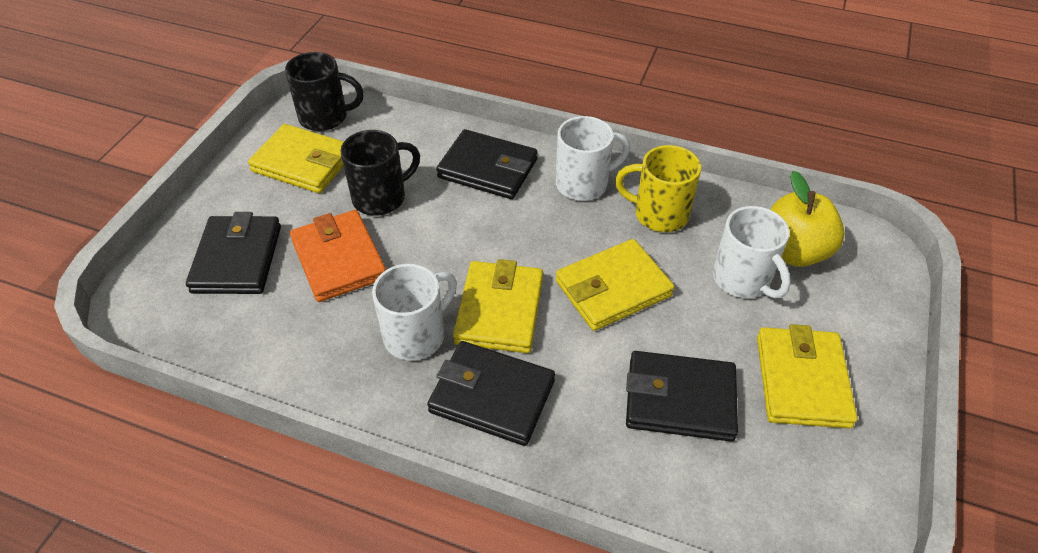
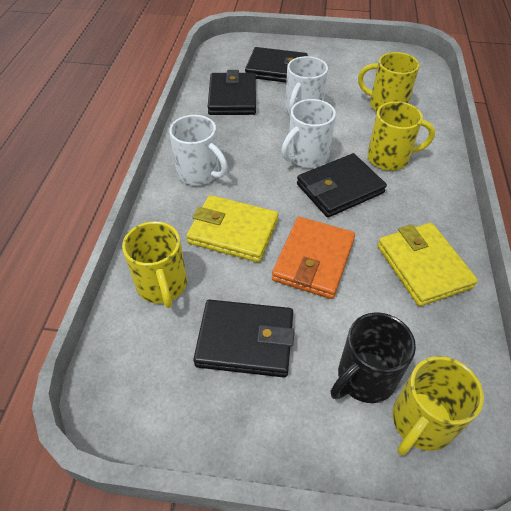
black mug: [285,52,364,131] [340,130,420,216] = 2 -> [331,312,416,403] = 1
yellow apple: [770,171,845,267] = 1 -> none = 0
yellow mug: [615,145,701,232] = 1 -> [122,221,187,308] [358,52,420,112] [367,101,435,171] [393,356,484,456] = 4
yellow wallet: [248,124,344,193] [453,259,543,353] [556,239,675,331] [757,324,857,428] = 4 -> [186,195,278,262] [378,223,478,306] = 2

